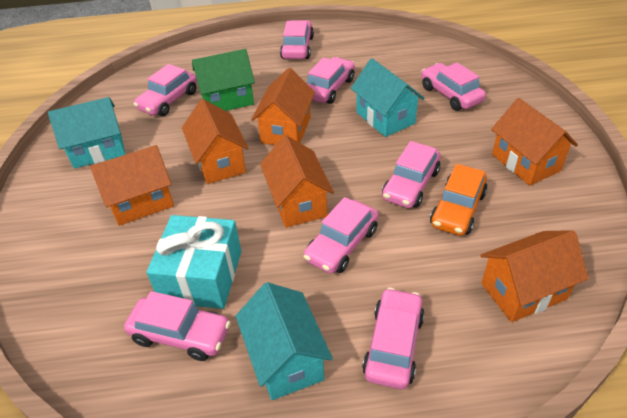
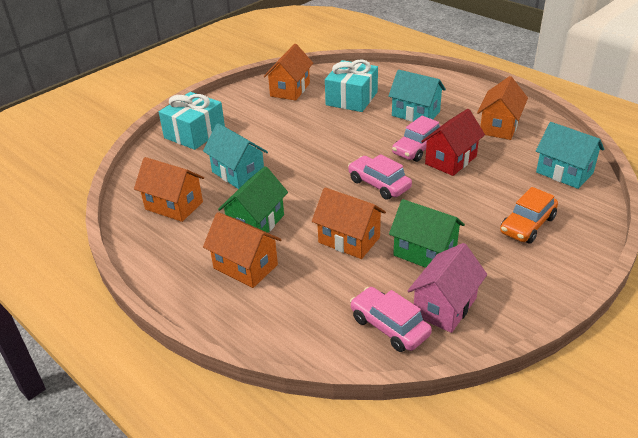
green house: [192,49,255,111] = 1 -> [218,166,288,233] [389,199,465,268] = 2
orange house: [90,145,174,226] [182,99,249,184] [251,68,315,145] [260,135,334,228] [481,230,589,322] [491,98,578,186] = 6 -> [134,157,204,222] [203,212,282,288] [264,44,313,101] [312,187,386,259] [477,76,528,140] = 5
pink car: [124,291,231,361] [134,64,197,116] [280,20,314,59] [304,197,379,274] [307,57,355,104] [362,288,425,389] [382,141,441,208] [421,62,486,111] = 8 -> [348,154,412,200] [350,287,432,352] [392,116,441,162] = 3
pink house: none = 0 -> [407,243,487,333] = 1
red house: none = 0 -> [421,109,485,176] = 1
turquoise gift: [147,215,241,309] = 1 -> [159,92,225,150] [325,59,378,112] = 2

